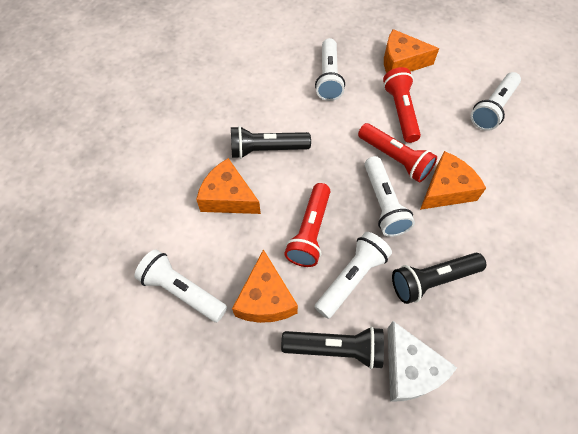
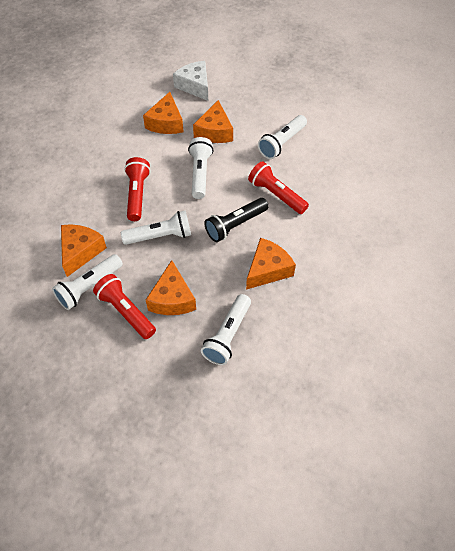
black flashlight: [231,126,311,159] [281,326,384,369] [392,253,486,304] = 3 -> [205,198,269,242] = 1
orange cheese: [196,158,261,214] [232,249,298,323] [384,29,439,73] [420,151,486,210] = 4 -> [61,224,107,277] [143,92,184,134] [146,260,196,315] [193,100,233,143] [246,238,296,290] = 5

